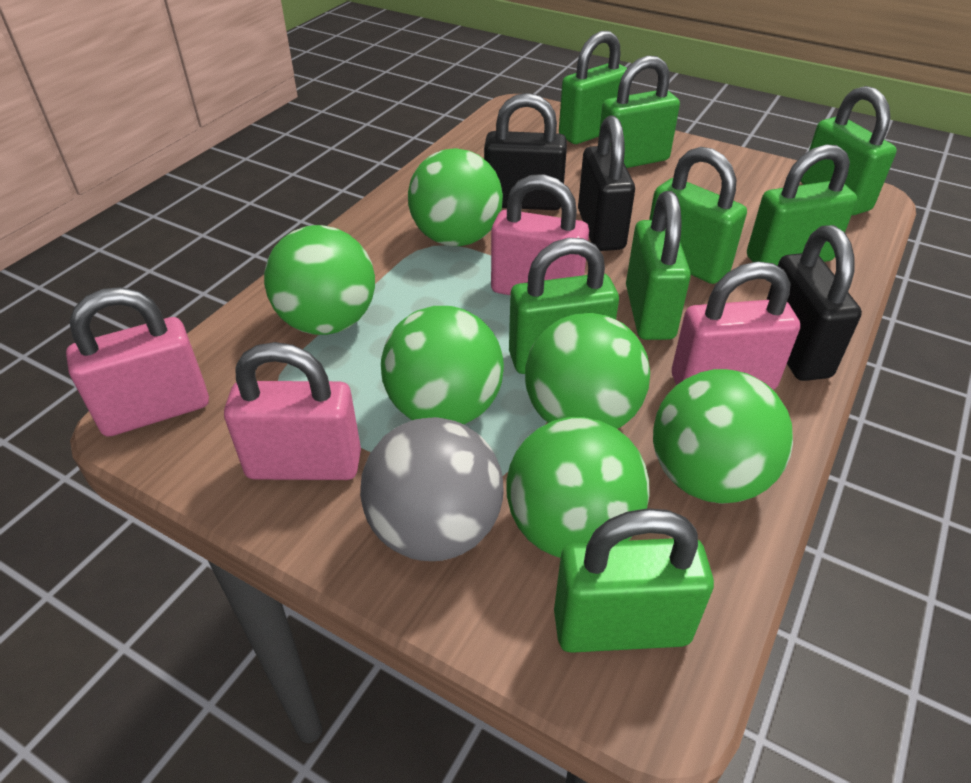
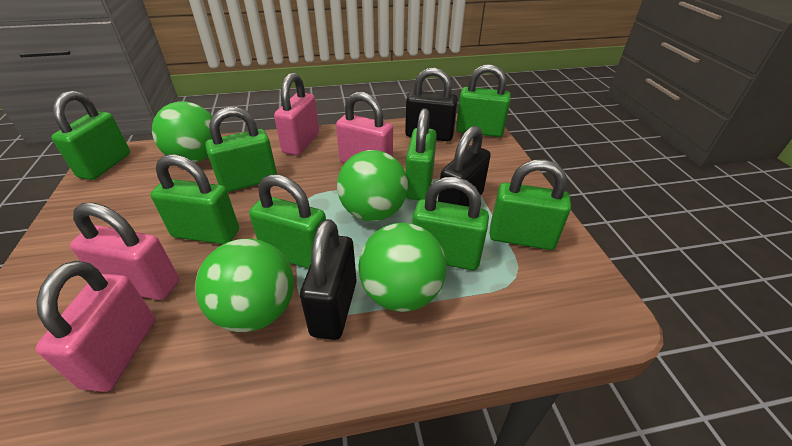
green ball: [264,225,375,335] [381,306,504,424] [408,148,503,246] [506,417,650,558] [525,313,650,429] [653,369,793,504] = 6 -> [152,102,212,163] [195,239,294,332] [337,150,408,221] [358,223,447,312] = 4
grey ball: [360,417,504,561] = 1 -> none = 0

